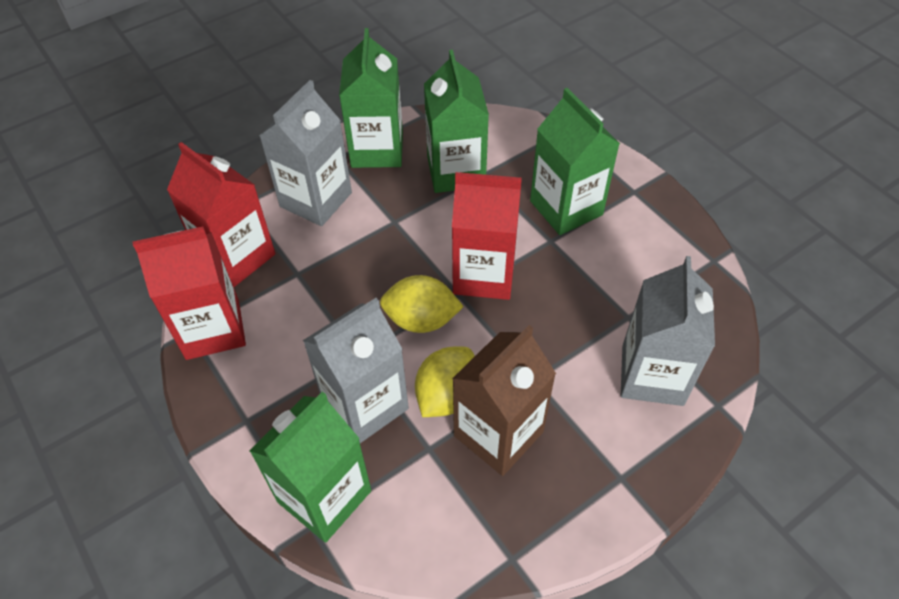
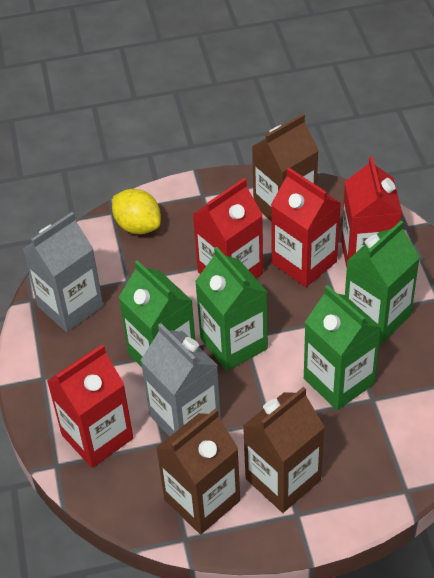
brown carton: [452,325,556,476] = 1 -> [156,408,240,534] [243,387,324,513] [252,114,319,221] = 3
grey carton: [259,80,352,226] [303,298,409,443] [621,256,715,406] = 3 -> [23,212,103,332] [140,323,221,437] = 2
red carton: [133,227,246,360] [167,142,275,287] [452,172,522,300] = 3 -> [47,344,133,468] [193,178,263,278] [271,168,341,287] [341,156,402,268] = 4
yellow lemon: [380,275,464,333] [415,347,475,417] = 2 -> [112,189,161,234] = 1

